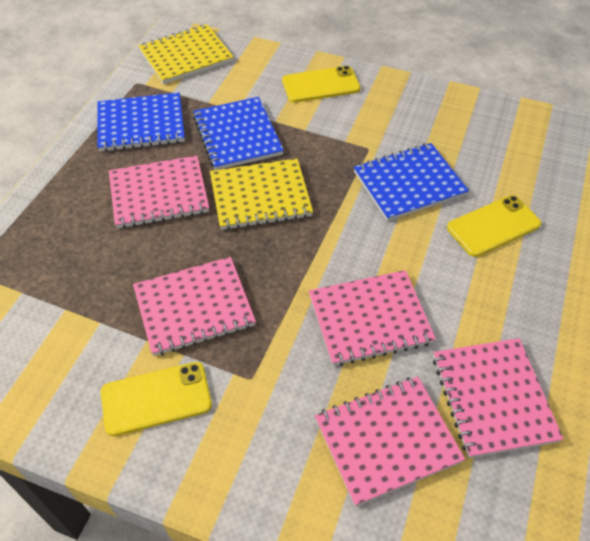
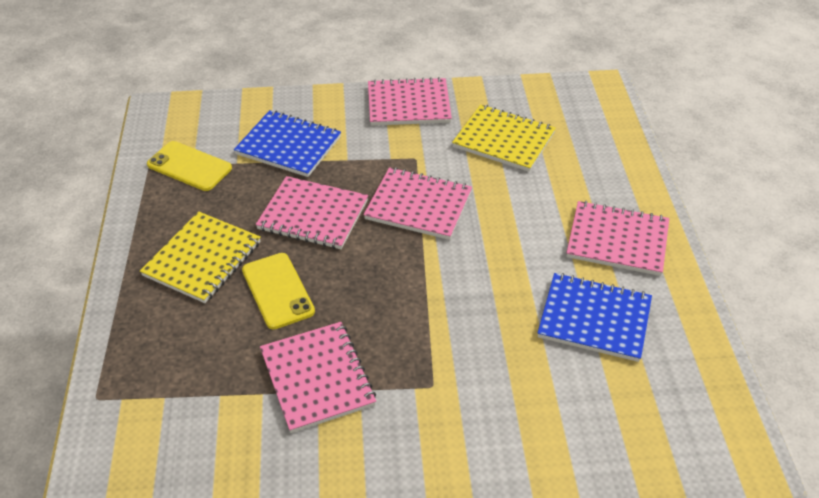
blue notebook: [97,92,185,152] [193,97,284,170] [354,143,469,221] = 3 -> [234,110,341,177] [537,273,652,362] = 2
yellow phone: [101,362,212,436] [282,66,360,103] [447,195,541,257] = 3 -> [147,141,232,191] [242,253,315,330] = 2

